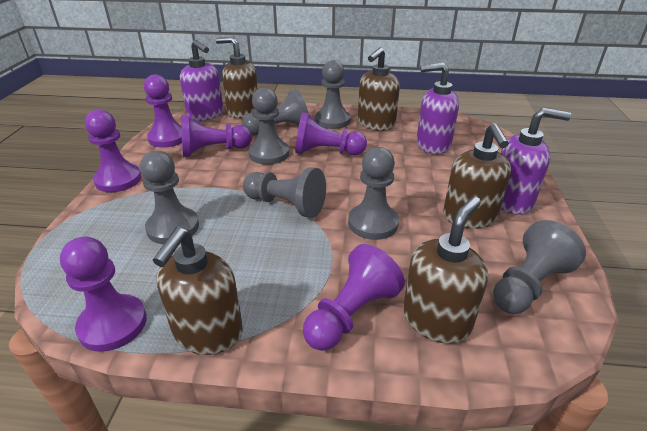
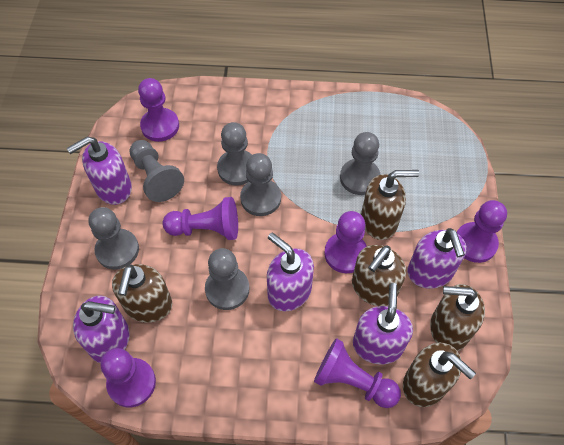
grey pawn: [140,150,199,244] [242,89,308,136] [243,167,326,218] [249,88,289,165] [315,60,351,129] [348,147,399,240] [493,220,586,314] = 7 -> [89,207,139,270] [129,140,184,202] [205,248,249,310] [217,122,252,186] [240,153,281,216] [340,132,381,195] = 6
purple soap dispenser: [180,40,223,121] [417,63,459,154] [501,108,571,215] = 3 -> [67,136,132,205] [73,296,129,363] [267,233,314,311] [353,283,413,365] [407,228,467,289] = 5

